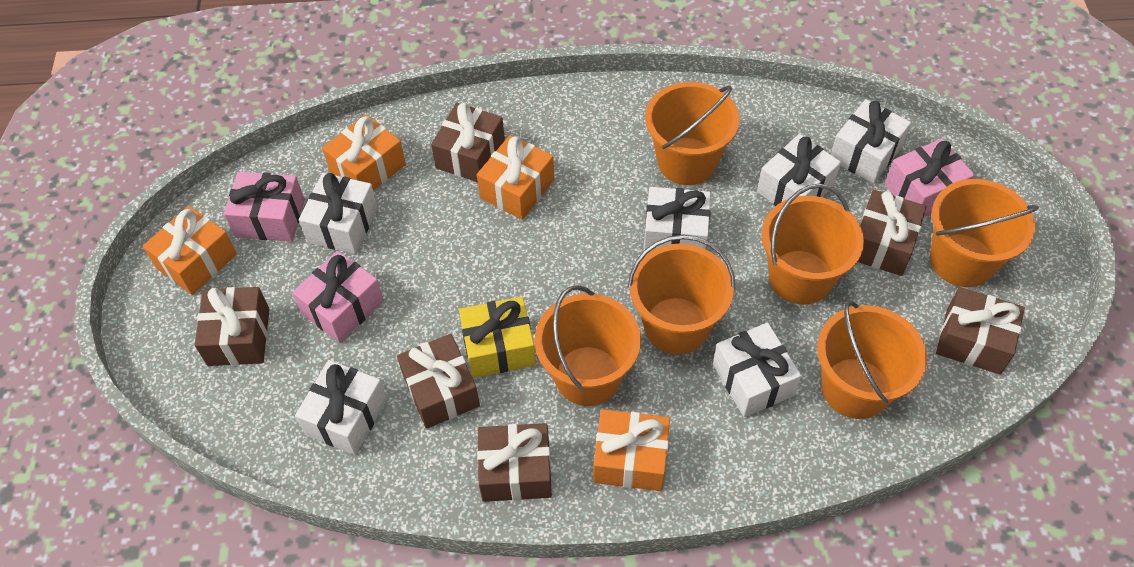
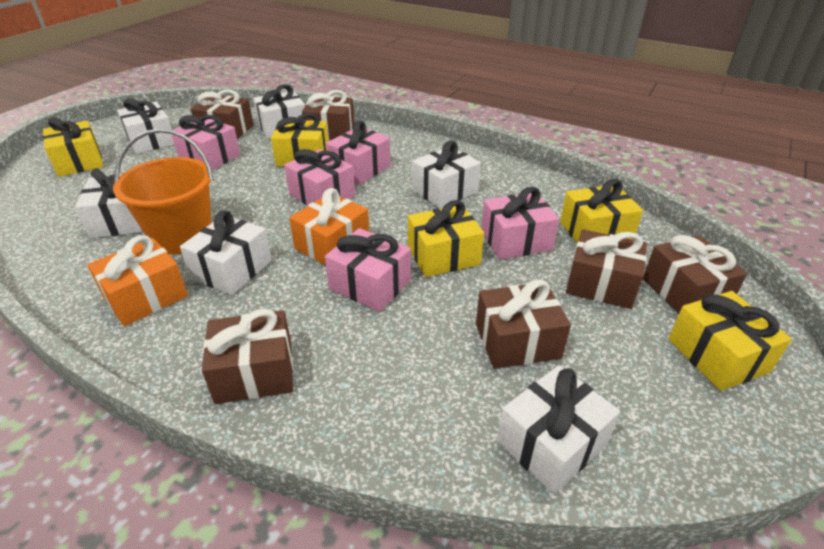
orange bucket: [535,285,641,406] [628,235,735,354] [645,82,739,185] [762,184,864,304] [817,300,927,419] [930,179,1039,287] = 6 -> [113,129,213,254] = 1
orange gift: [143,206,237,295] [322,114,406,191] [477,135,554,220] [593,409,670,491] = 4 -> [88,235,188,326] [289,188,369,265] = 2
pink gift: [224,172,305,242] [292,251,384,343] [885,138,975,217] = 3 -> [171,115,240,171] [284,149,355,205] [325,228,411,312] [326,120,391,185] [481,187,559,259] = 5
yellow gift: [459,297,536,378] = 1 -> [43,117,104,177] [271,113,328,167] [408,200,484,277] [560,179,643,243] [668,291,792,391] = 5

